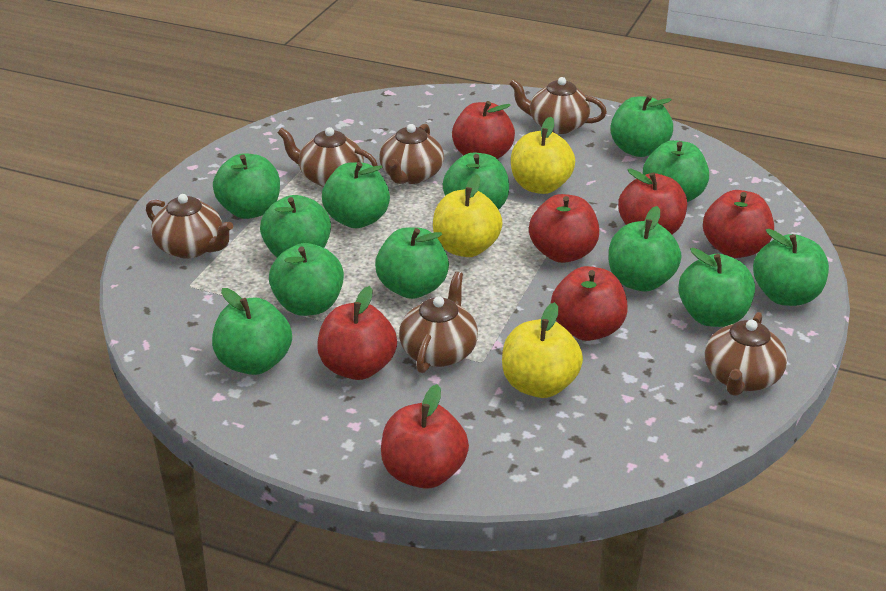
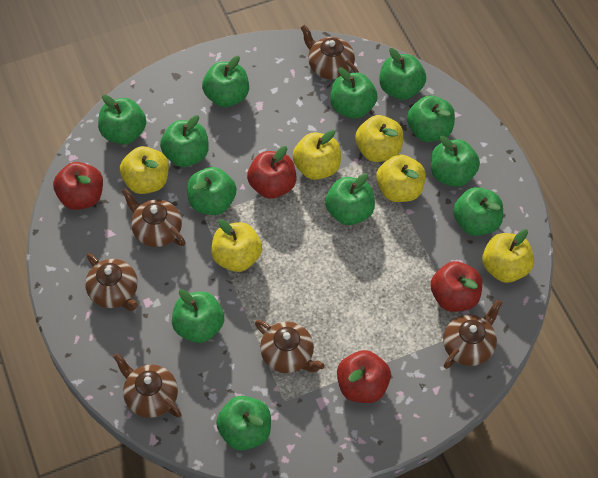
red apple: [317,286,397,380] [381,384,469,489] [452,101,515,159] [529,194,599,263] [551,266,628,341] [618,168,687,234] [703,190,774,258] = 7 -> [53,162,103,210] [247,146,297,199] [337,350,391,403] [430,261,482,312] = 4
yellow apple: [433,174,503,257] [502,302,583,398] [511,117,575,194] = 3 -> [120,146,169,194] [211,219,262,272] [292,130,341,180] [355,115,403,162] [376,155,426,202] [482,229,534,283] = 6

